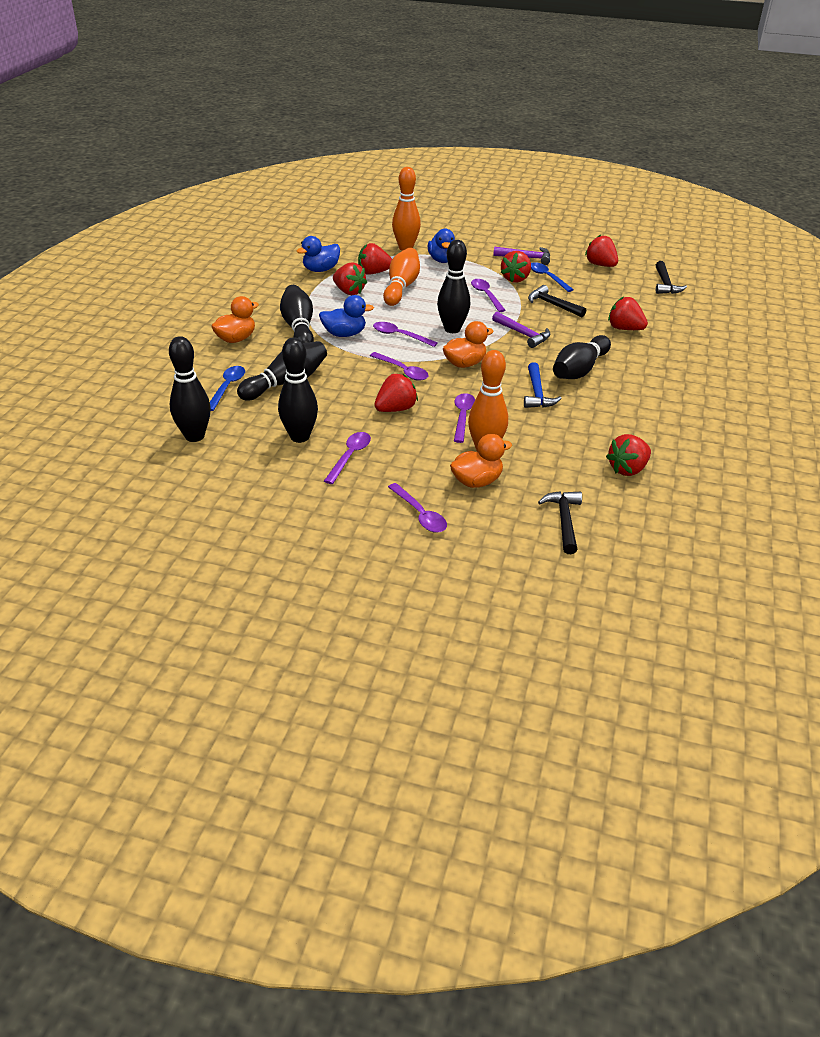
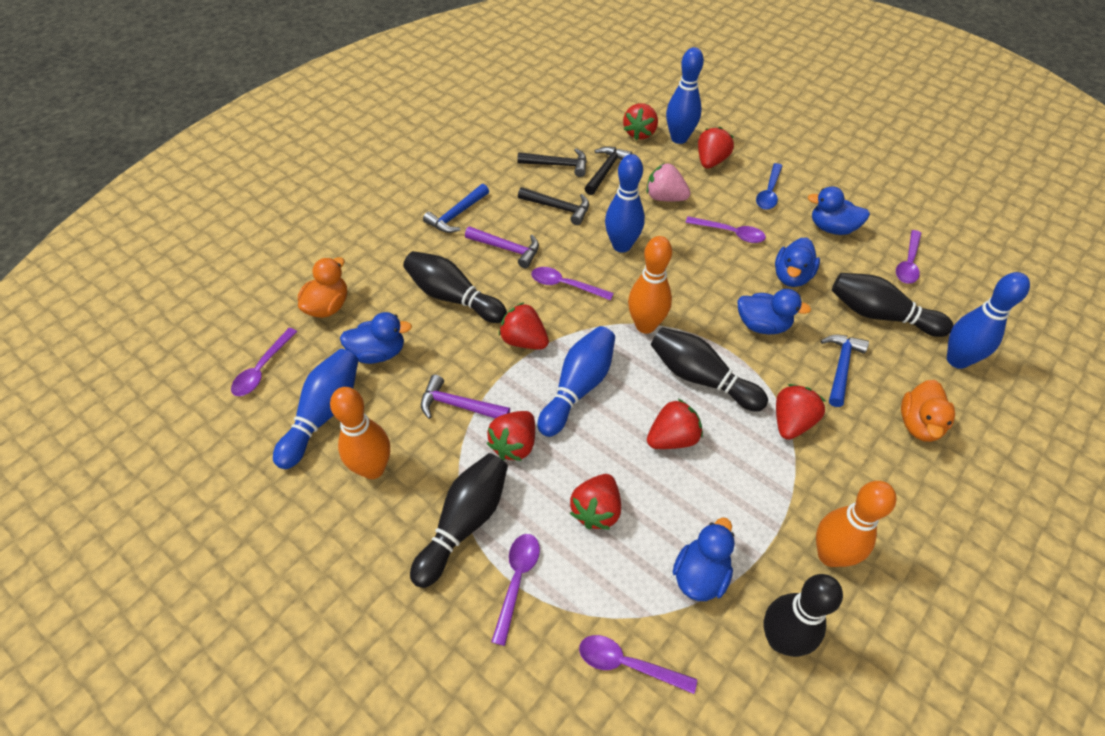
black bowling pin: [169,336,211,442] [237,341,327,401] [278,337,318,443] [280,285,314,343] [437,240,470,333] [553,335,611,379] = 6 -> [403,251,507,323] [410,453,508,588] [651,327,768,411] [764,574,843,657] [832,273,953,337] = 5
blue bowling pin: none = 0 -> [273,349,358,469] [537,326,615,437] [605,154,645,253] [666,47,704,144] [947,272,1030,369] = 5
blue duck: [297,236,340,272] [319,295,374,337] [428,229,455,263] = 3 -> [340,312,412,364] [673,517,735,601] [737,289,811,334] [775,238,820,287] [808,186,870,235] = 5
blue hammer: [524,362,562,408] = 1 -> [423,184,489,233] [821,334,869,407] = 2
blue spoon: [210,366,245,411] [531,262,574,292] = 2 -> [756,163,782,210] = 1
orange duck: [211,296,259,343] [443,321,494,368] [450,434,512,488] = 3 -> [298,257,347,318] [901,380,955,442] = 2
pink strawberry: none = 0 -> [647,163,690,201] = 1

